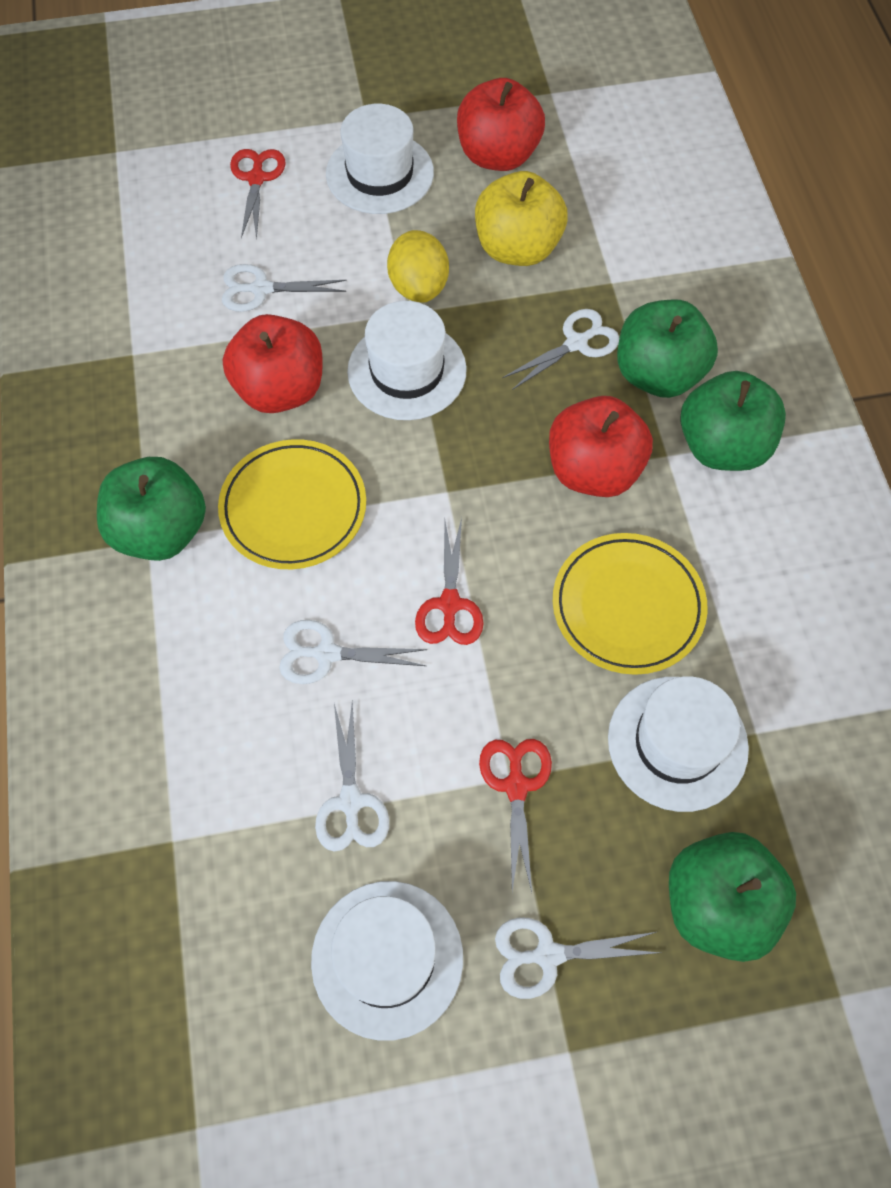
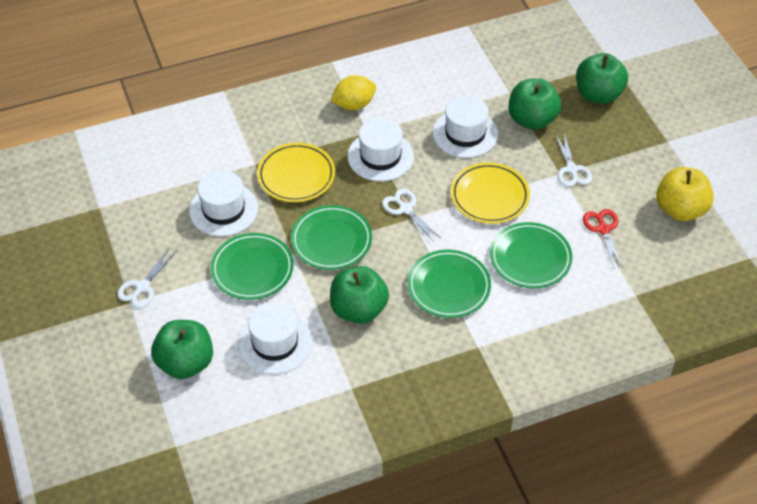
green plate: none = 0 -> [211,233,294,300] [291,205,372,270] [408,250,491,318] [490,222,572,288] = 4
red apple: [223,314,322,413] [457,78,545,171] [549,396,653,497] = 3 -> none = 0
red scissors: [230,149,286,240] [415,518,484,645] [479,739,552,892] = 3 -> [583,209,623,268] = 1
white scissors: [222,264,347,312] [279,620,428,684] [315,701,389,852] [495,917,660,999] [502,309,620,390] = 5 -> [117,248,177,308] [382,189,442,242] [555,134,592,187] = 3

